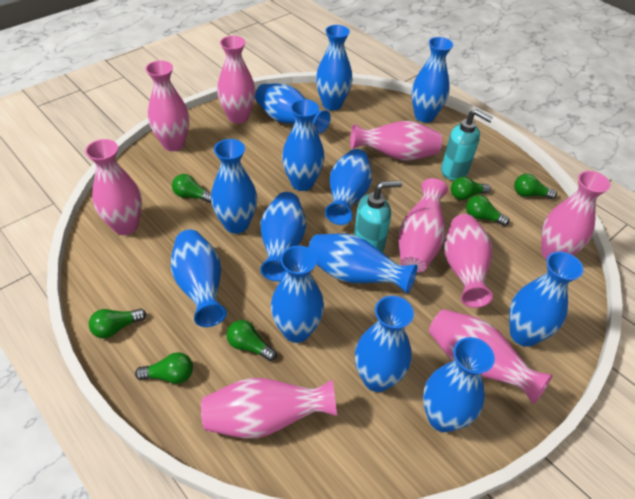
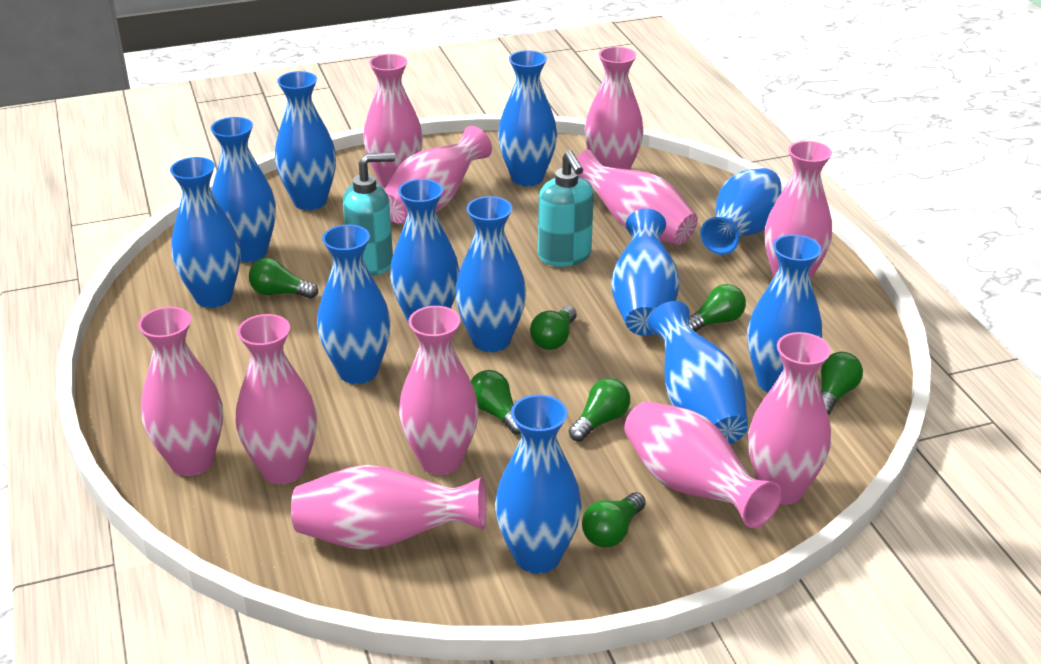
blue vase: [171,230,227,327] [211,139,257,234] [255,84,331,134] [260,192,306,281] [271,246,324,343] [282,99,325,191] [308,234,417,294] [316,25,352,111] [325,149,372,225] [355,296,414,392] [412,37,453,123] [423,337,495,432] [509,252,584,347] = 13 -> [170,157,241,308] [211,117,276,262] [275,71,336,210] [317,225,391,384] [390,179,459,323] [455,196,526,352] [495,395,582,574] [498,50,557,186] [611,209,680,336] [648,301,748,444] [700,168,782,255] [747,234,822,393] = 12
pink vase: [85,139,142,235] [145,61,189,151] [201,378,337,438] [217,36,256,124] [350,121,442,161] [398,178,448,272] [429,309,553,404] [444,214,493,308] [541,171,611,260] = 9 -> [138,307,223,476] [236,314,317,484] [291,465,486,550] [363,54,423,188] [385,126,492,223] [399,306,479,475] [571,150,698,245] [585,47,644,170] [624,402,782,528] [748,332,831,505] [765,141,832,280] = 11

